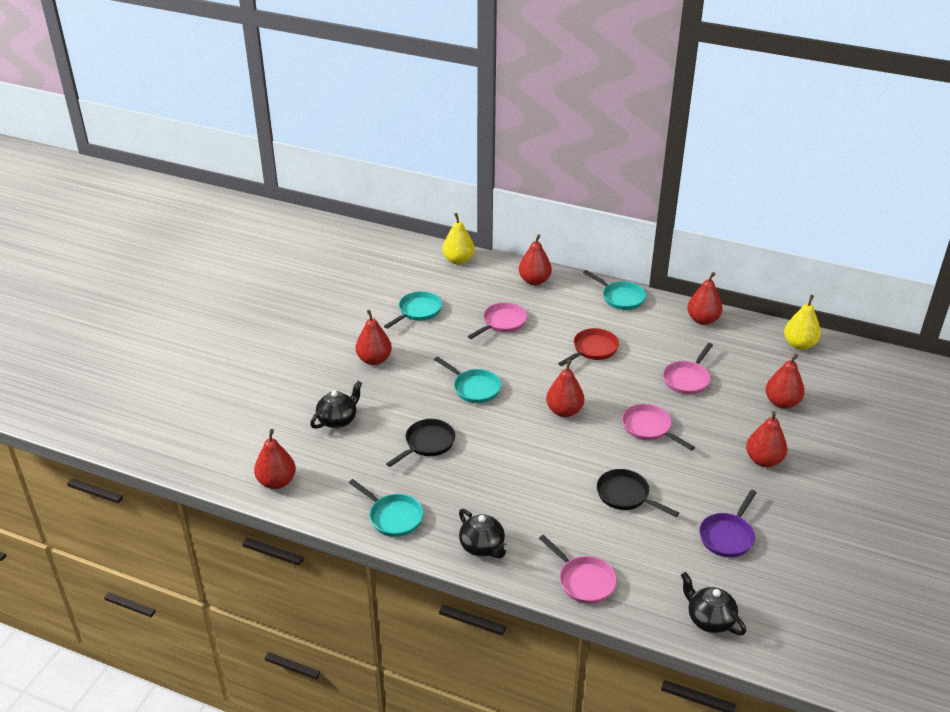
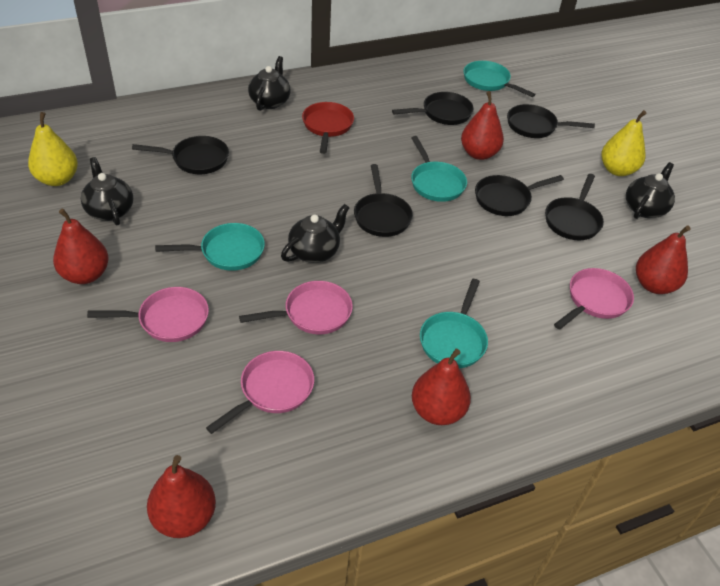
black pan: [386,419,455,467] [597,469,679,517] = 2 -> [132,136,229,174] [354,164,413,237] [392,92,474,125] [475,175,564,216] [507,104,595,138] [545,174,604,240] = 6
black teapot: [310,381,362,429] [459,509,509,558] [681,572,746,635] = 3 -> [81,157,133,225] [248,56,291,111] [281,204,349,263] [626,162,675,219] = 4
purple pan: [699,490,757,557] = 1 -> none = 0
red pear: [254,429,296,489] [356,310,392,365] [519,234,552,285] [546,359,584,417] [687,272,723,325] [746,411,787,467] [766,354,805,409] = 7 -> [53,209,109,284] [147,455,216,538] [412,349,471,425] [461,91,504,160] [636,226,691,294] = 5

